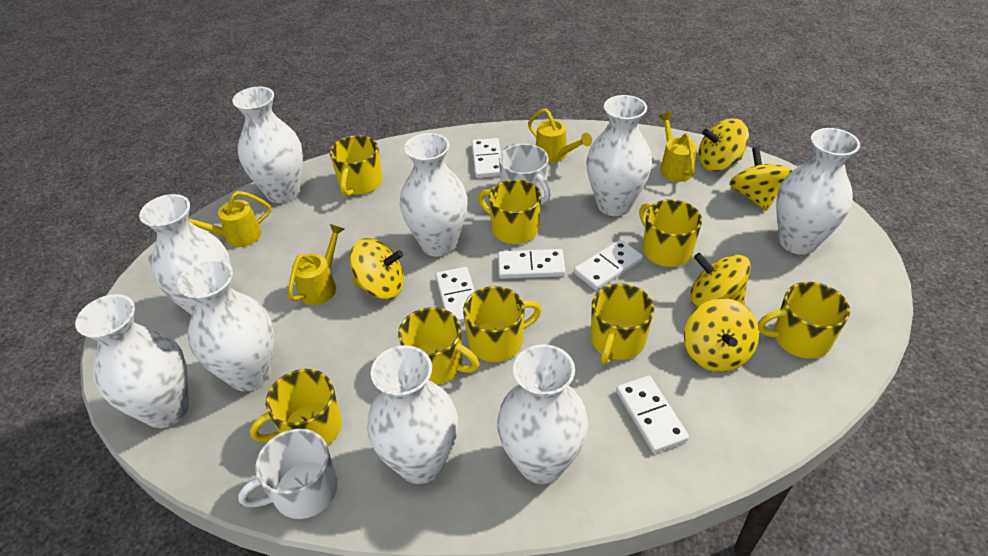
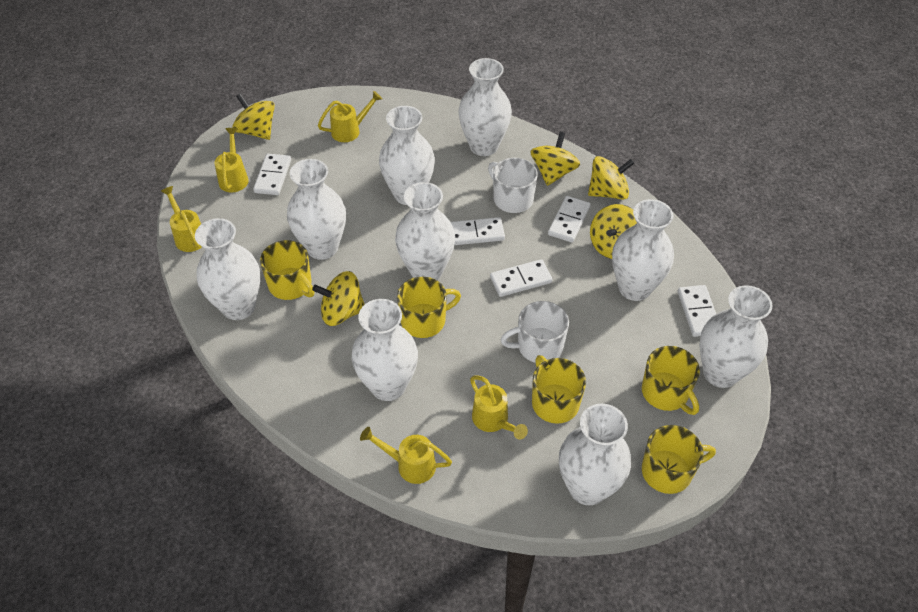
yellow mug: [250,369,342,446] [330,135,382,197] [398,307,480,385] [463,286,542,362] [478,179,541,244] [591,283,654,365] [639,199,702,267] [758,282,850,359] = 8 -> [260,240,315,300] [397,277,461,338] [532,355,586,424] [642,346,700,415] [642,425,716,494] = 5
yellow watering can: [189,191,271,247] [288,224,344,305] [528,109,592,163] [659,112,697,182] = 4 -> [161,186,202,252] [214,128,249,192] [318,91,382,142] [360,427,452,484] [470,375,528,440] = 5

